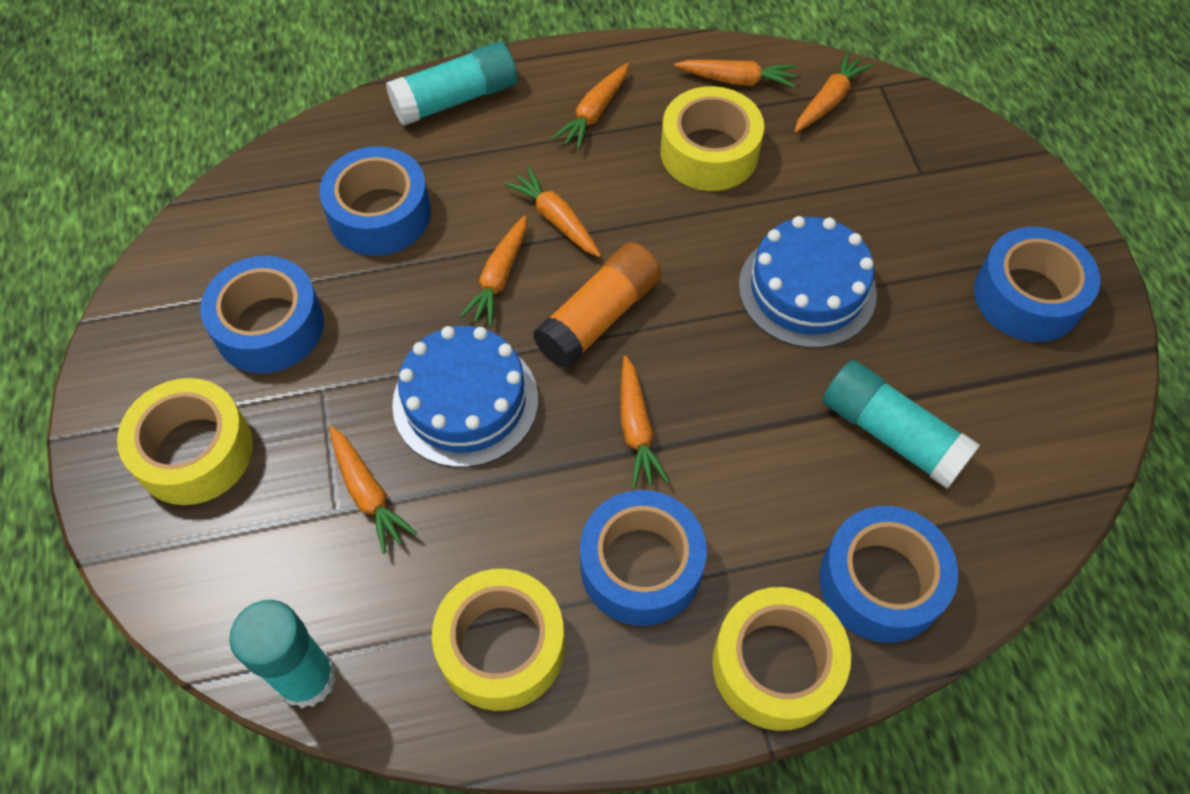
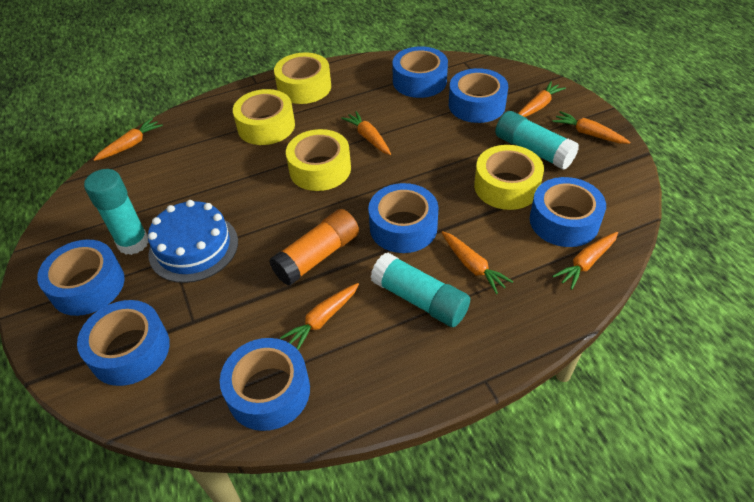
blue cake: [392,326,538,467] [739,216,877,348] = 2 -> [148,200,238,283] = 1
blue tape: [200,256,324,373] [320,146,431,256] [580,490,707,626] [819,506,958,643] [974,227,1100,342] = 5 -> [37,240,125,316] [77,300,170,386] [220,338,310,431] [368,183,439,253] [392,46,448,98] [449,68,508,123] [530,177,606,247] = 7

